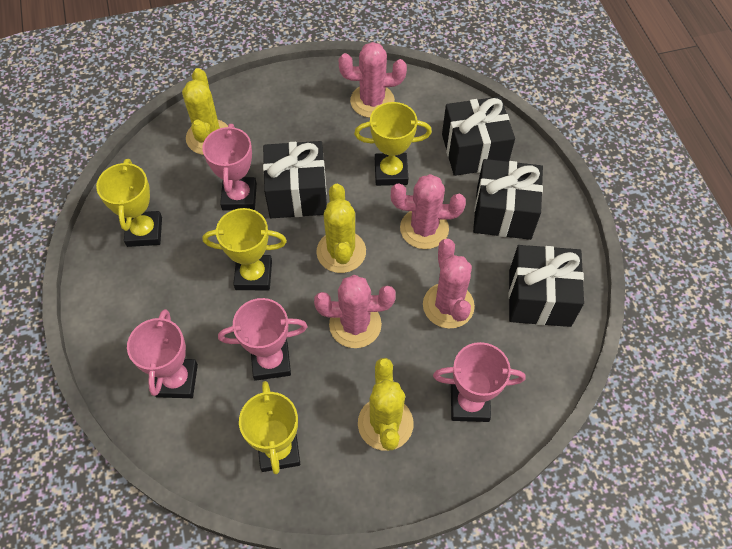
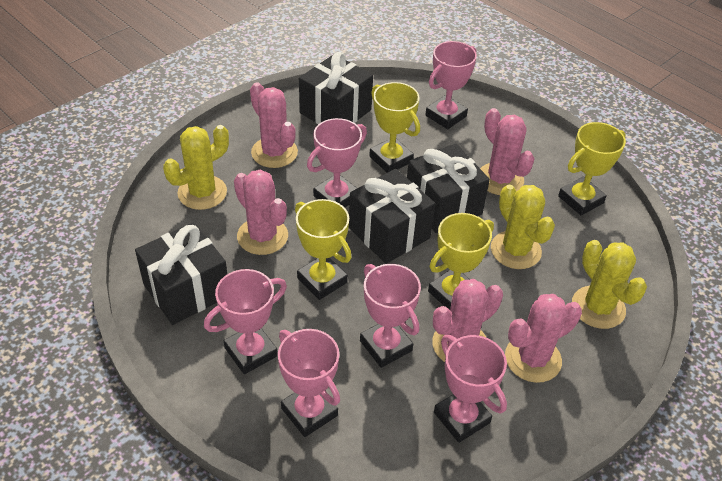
pink cactus: [314,275,396,348] [338,42,407,118] [391,174,466,249] [423,239,475,329] = 4 -> [234,170,288,255] [250,82,298,168] [432,279,503,362] [480,108,535,195] [505,294,582,383] = 5
pink trophy: [127,309,198,398] [202,124,257,210] [218,298,308,381] [433,342,525,422] = 4 -> [204,269,287,374] [278,329,340,437] [307,118,367,208] [360,264,421,368] [425,41,477,129] [434,335,507,443] = 6

